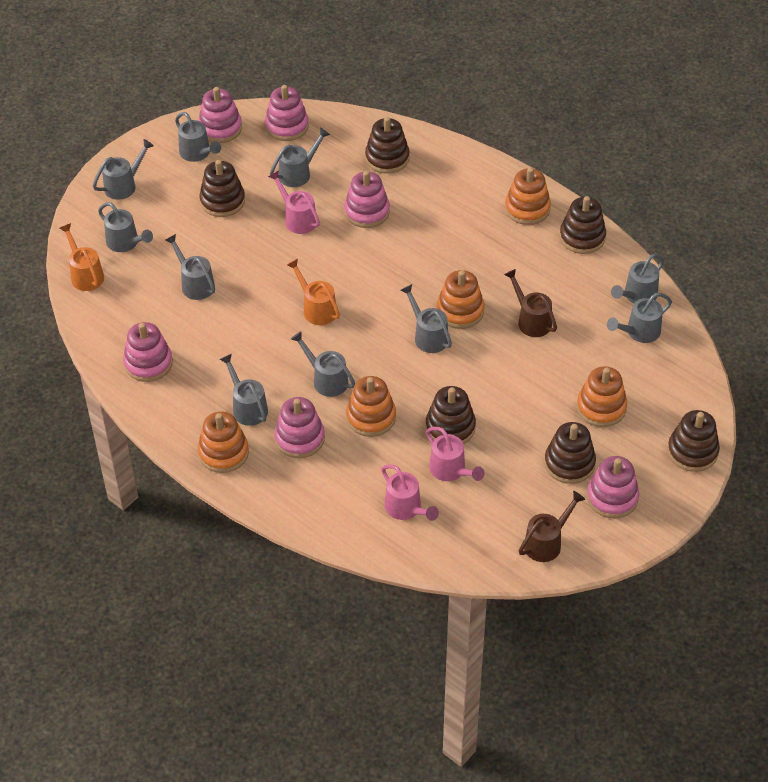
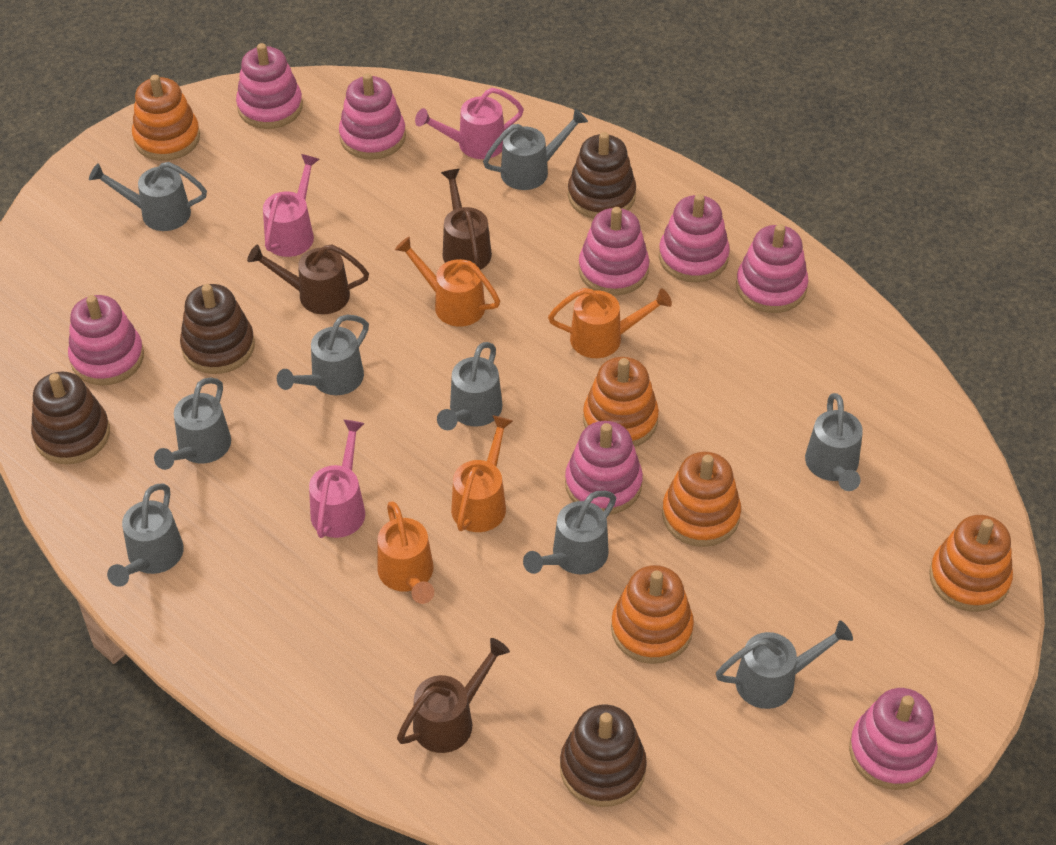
brown stacking toy: [199,160,245,217] [365,117,410,174] [426,386,476,444] [544,422,596,484] [560,196,606,254] [668,410,720,472] = 6 -> [31,372,110,464] [180,284,255,374] [560,704,647,807] [568,132,636,219] = 4
brown watering can: [504,269,557,337] [519,491,585,562] = 2 -> [247,244,369,314] [397,638,510,753] [441,169,492,270] = 3
grey watering can: [93,139,154,200] [98,202,153,252] [165,234,215,300] [175,112,221,162] [219,354,268,426] [270,128,330,187] [291,331,355,397] [401,284,452,353] [607,293,672,343] [611,254,664,303] = 10 -> [89,162,207,231] [107,484,184,587] [154,378,231,470] [277,315,369,395] [437,342,502,430] [483,108,588,190] [523,491,616,574] [716,620,853,709] [805,393,863,491] = 9
orange watering can: [59,223,104,291] [287,259,340,325] = 2 -> [377,501,434,604] [395,237,500,326] [451,415,513,532] [548,288,672,358] = 4
pink stacking toy: [123,322,173,382] [198,87,242,143] [265,85,309,141] [274,397,325,458] [344,171,390,228] [587,456,639,519] = 6 -> [68,295,144,385] [236,43,303,129] [339,73,406,160] [565,421,643,515] [579,207,649,295] [659,194,730,283] [736,224,809,313] [849,688,938,790] = 8

